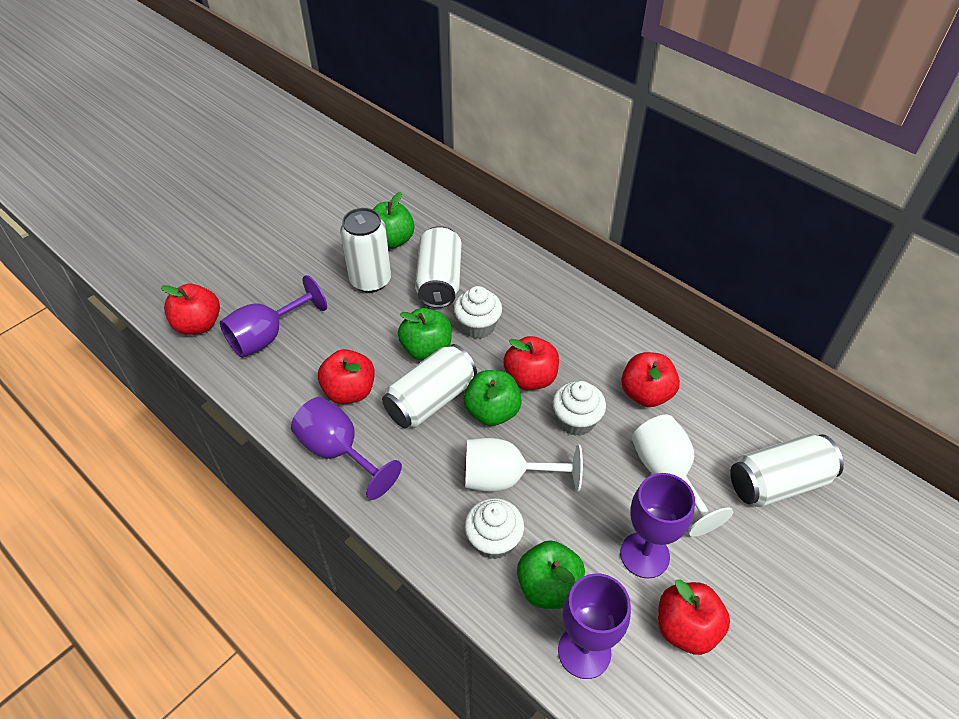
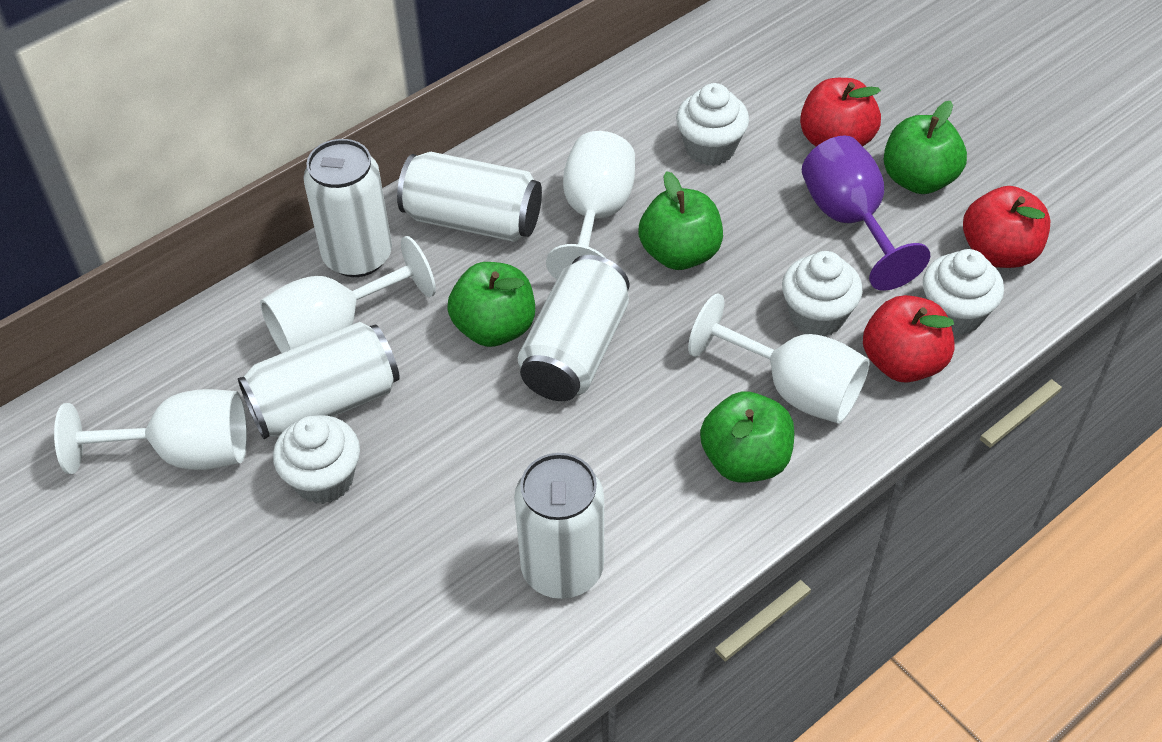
purple goblet: [220,275,327,358] [291,397,402,500] [558,573,631,679] [620,473,695,579] = 4 -> [802,135,930,291] = 1
red apple: [161,284,220,335] [318,349,375,404] [503,336,559,390] [621,352,680,407] [658,579,730,655] = 5 -> [800,78,881,147] [863,295,955,383] [963,186,1050,268] = 3
white can: [340,208,391,293] [382,344,477,428] [415,226,462,308] [730,434,844,507] = 4 -> [238,322,400,439] [303,139,392,277] [397,152,542,242] [514,453,604,599] [518,255,629,401] = 5
white cupcake: [454,286,502,339] [465,498,524,559] [552,381,606,436] = 3 -> [273,415,360,504] [676,83,749,166] [782,251,863,337] [923,249,1004,335] = 4
white goblet: [465,438,583,492] [632,415,733,537] = 2 -> [54,389,247,474] [260,236,436,353] [546,131,635,280] [688,293,869,424] = 4

